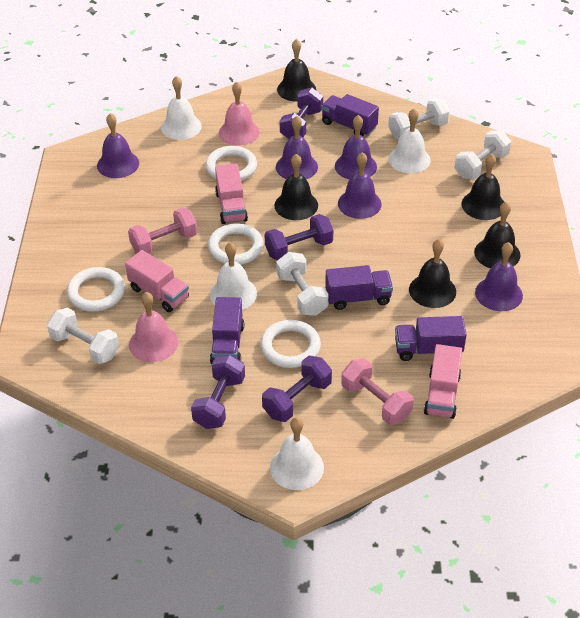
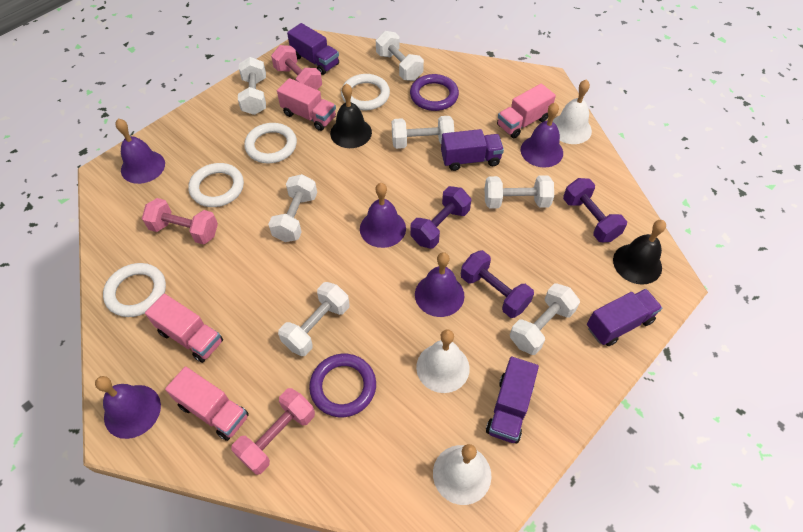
black bell: [275,154,318,220] [277,39,316,102] [409,239,456,308] [462,154,504,220] [474,202,520,268] = 5 -> [330,83,372,148] [613,220,666,285] = 2
pink bell: [129,292,178,362] [219,81,260,146] = 2 -> none = 0
pink dumbbell: [128,207,197,254] [341,358,414,425] = 2 -> [142,198,218,245] [231,388,315,475] [271,45,322,90] = 3
pink truck: [125,250,189,312] [215,164,248,224] [424,344,462,419] = 3 -> [145,294,223,363] [165,367,249,441] [277,78,336,131] [497,84,556,138] = 4
purple dumbbell: [191,355,245,429] [262,356,332,422] [265,214,333,260] [280,88,323,139] = 4 -> [410,186,471,249] [461,250,534,318] [563,178,627,242] = 3
purple ring: none = 0 -> [309,354,376,417] [410,74,459,111] = 2
white bell: [161,76,202,140] [210,242,257,310] [270,417,324,490] [389,108,431,173] = 4 -> [416,329,470,393] [433,444,491,505] [553,79,592,144] = 3
white dumbbell: [47,308,119,364] [276,252,328,316] [388,99,450,139] [455,130,511,179] = 4 -> [238,57,266,115] [268,174,317,242] [278,282,349,356] [376,31,424,81] [392,116,454,149] [485,175,554,209] [510,283,580,355] = 7

